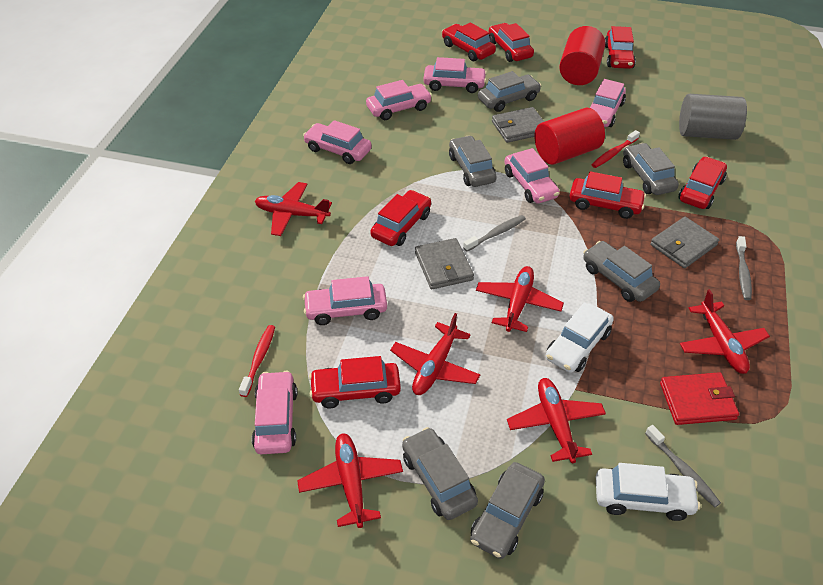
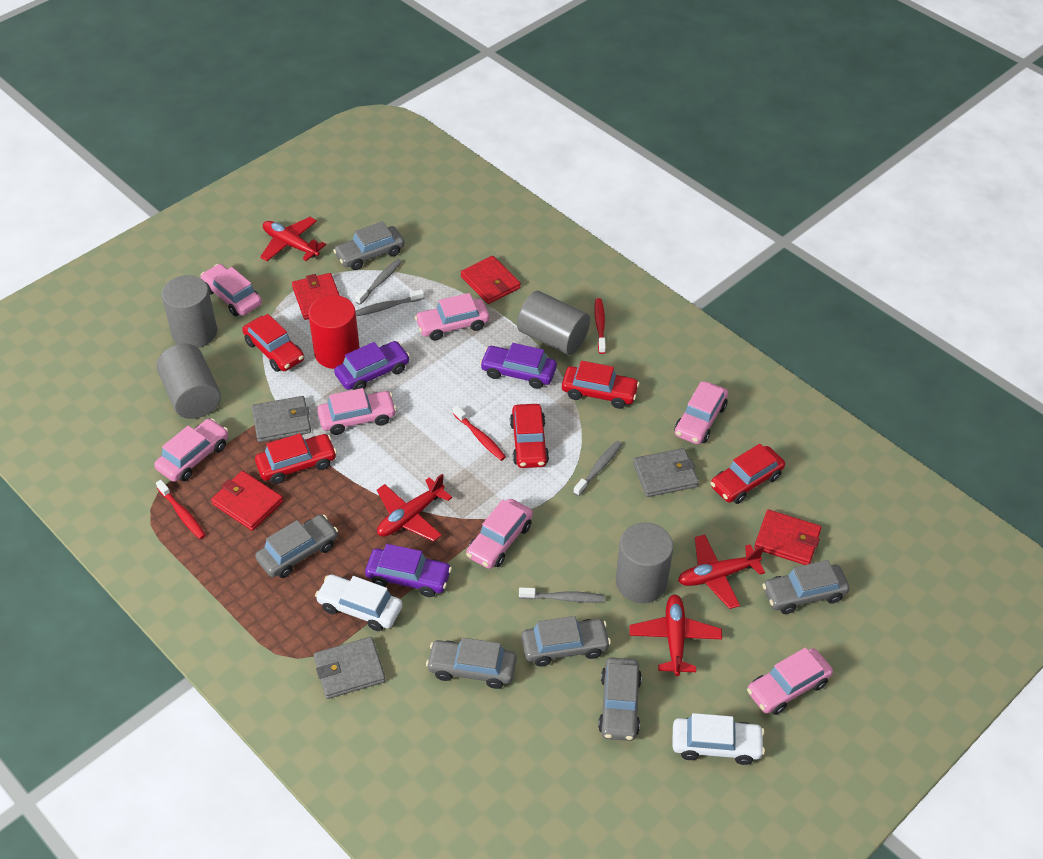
grey cylinder: [679,94,747,140] = 1 -> [156,344,221,419] [161,275,217,348] [517,291,590,355] [616,522,673,603] = 4
grey toothbrush: [463,215,526,251] [645,425,721,507] [736,236,752,300] = 3 -> [355,259,402,305] [356,289,424,316] [519,587,605,602] [573,441,622,496] = 4
purple car: none = 0 -> [334,341,410,390] [365,544,452,597] [480,343,557,389] = 3
red car: [309,356,401,408] [370,190,431,246] [442,22,496,61] [489,23,534,62] [570,171,646,219] [605,26,636,69] [679,156,727,209] = 7 -> [242,314,304,372] [255,433,337,484] [510,404,549,468] [562,361,640,409] [710,444,785,504] = 5
red cylinder: [534,108,605,165] [559,26,605,85] = 2 -> [308,295,360,369] = 1
red plane: [255,182,332,236] [297,433,403,528] [390,313,480,395] [476,266,564,332] [507,378,606,463] [680,289,770,374] = 6 -> [260,217,326,261] [377,474,452,542] [629,594,722,676] [678,535,765,609] = 4
red toothbrush: [239,325,275,397] [591,130,640,168] = 2 -> [156,480,206,539] [452,405,506,461] [594,298,606,354] = 3
red wallet: [660,372,739,425] = 1 -> [211,471,283,531] [292,273,340,320] [461,256,521,304] [754,510,821,565] = 4

